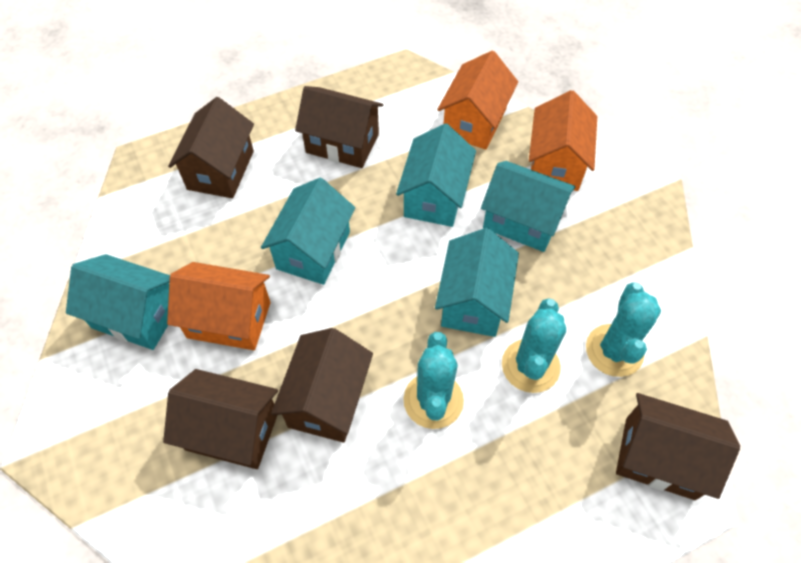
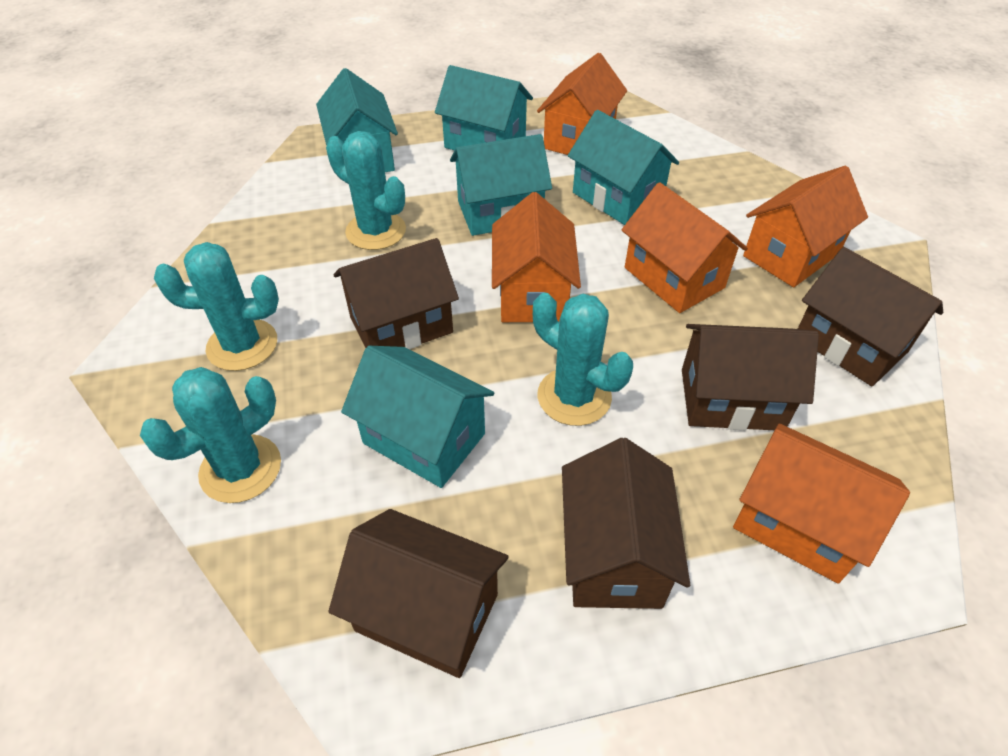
orange house: [167,262,271,350] [437,51,518,150] [529,90,597,191] = 3 -> [492,192,581,322] [537,53,627,155] [622,182,748,313] [733,424,910,584] [743,166,868,287] = 5
turquoise cactus: [403,332,464,429] [502,298,566,393] [586,282,661,377] = 3 -> [140,367,281,503] [154,242,279,371] [326,131,406,250] [533,293,633,426] = 4

